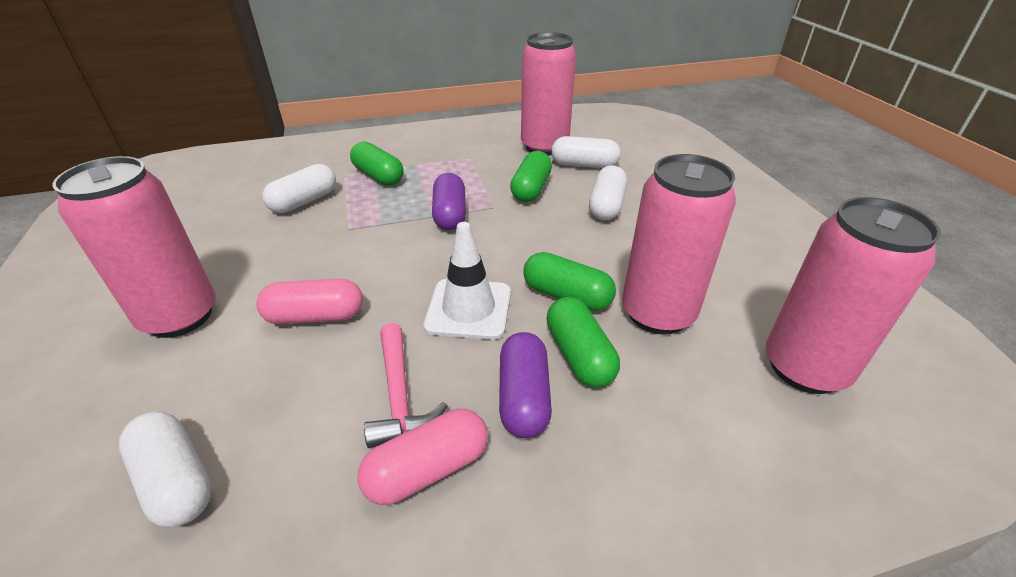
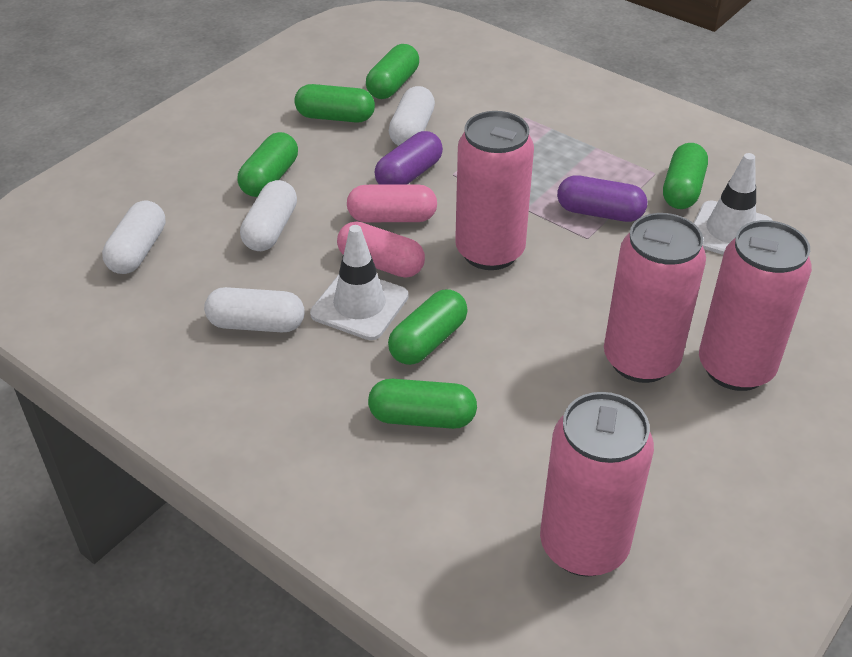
green capsule: [350,141,404,186] [510,151,552,202] [523,252,616,311] [547,297,620,387] = 4 -> [237,132,298,197] [294,84,375,123] [366,44,419,99] [368,379,477,429] [388,289,468,365] [663,143,708,209] = 6
pink hammer: [364,323,447,448] = 1 -> none = 0
white traffic cone: [424,222,511,340] = 1 -> [310,225,408,340] [694,153,773,255] = 2

